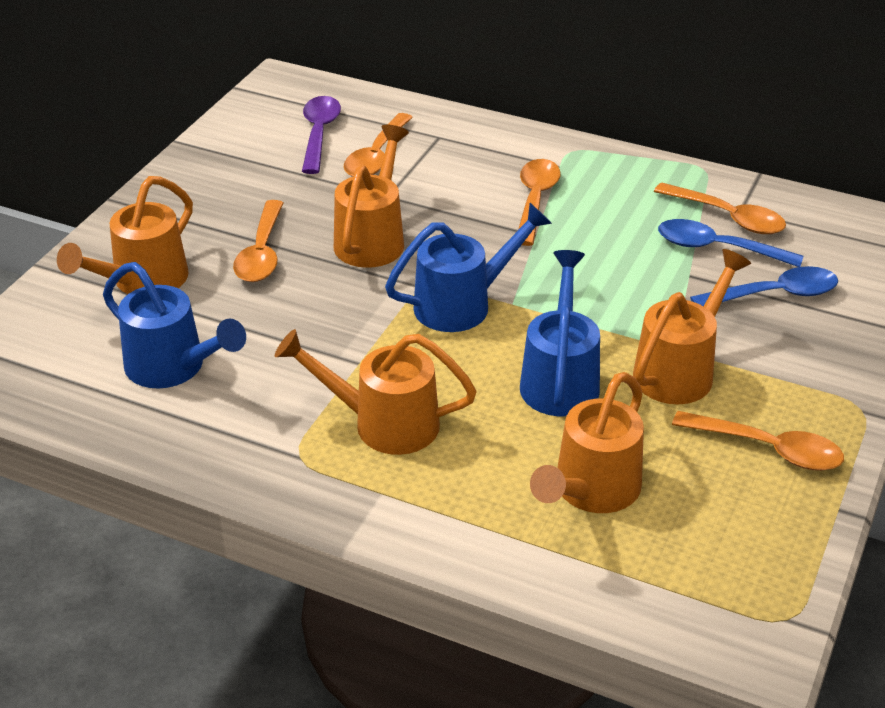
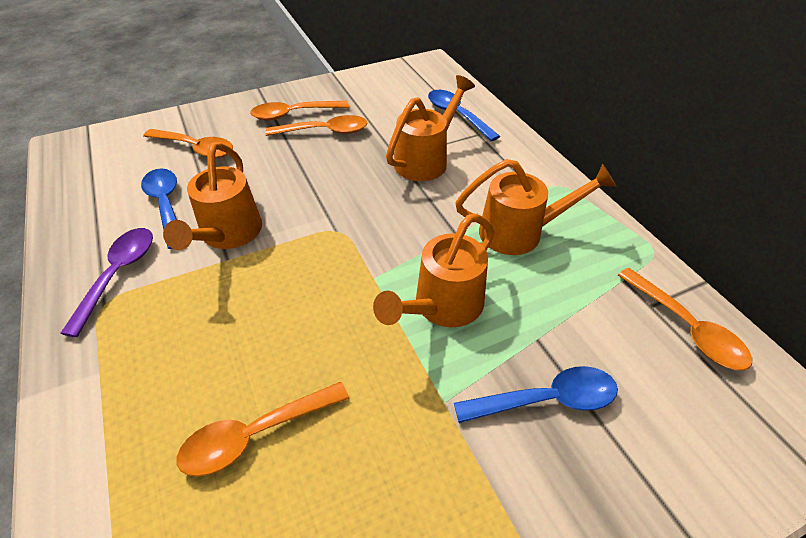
blue spoon: [658,219,803,267] [690,266,838,306] = 2 -> [141,169,177,249] [428,90,500,141] [454,366,618,423] = 3
blue watering can: [103,262,246,389] [385,203,552,332] [520,250,600,416] = 3 -> none = 0
orange watering can: [57,176,193,294] [275,329,477,455] [334,125,409,268] [530,372,644,513] [633,249,751,404] = 5 -> [163,142,262,250] [373,214,494,327] [386,75,475,181] [455,159,617,255] = 4

